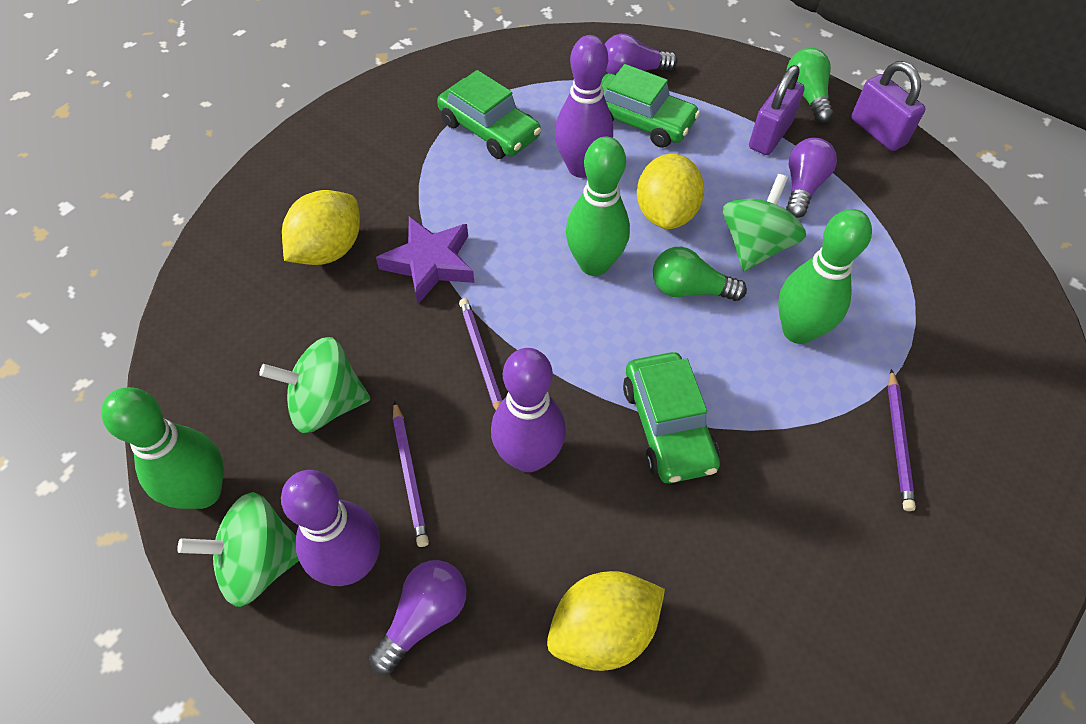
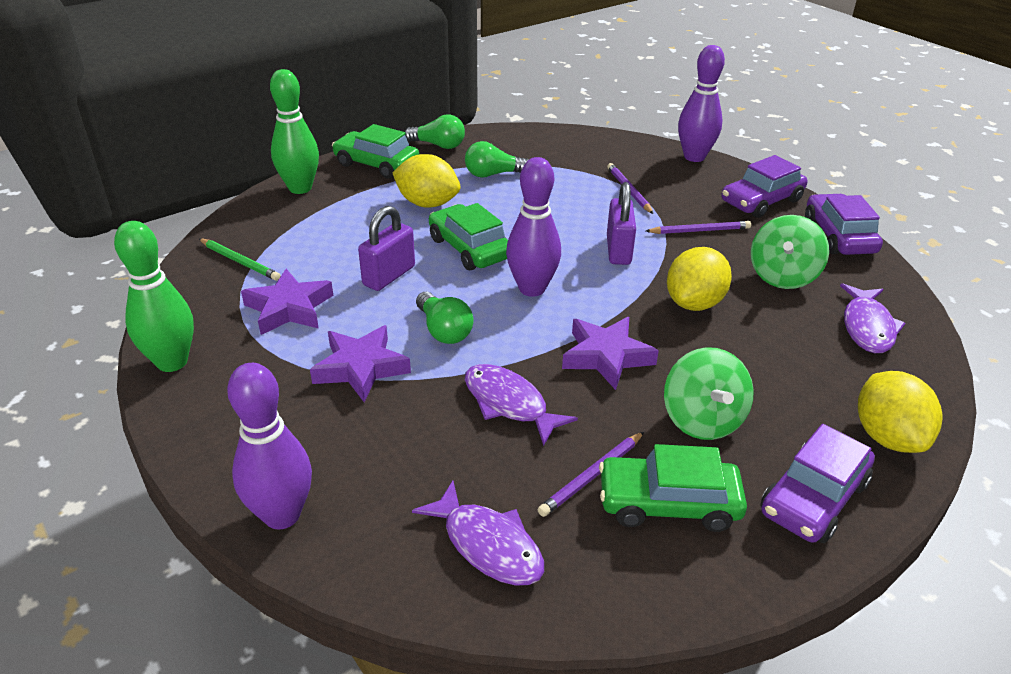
green bowling pin: [101,387,224,509] [566,137,630,276] [778,209,872,344] = 3 -> [114,221,194,372] [270,69,319,194] = 2
green light bulb: [653,247,747,301] [787,48,834,123] = 2 -> [405,114,465,149] [416,292,473,344] [465,141,529,178] = 3
green pencil: none = 0 -> [199,238,281,281] = 1
green spinning top: [177,492,299,607] [259,337,370,433] [723,174,806,272] = 3 -> [664,347,754,440] [751,215,829,289] = 2
purple car: none = 0 -> [722,155,807,218] [760,424,875,543] [805,194,883,255] = 3
purple fish: none = 0 -> [412,481,544,586] [465,364,578,446] [840,283,906,353] = 3
purple light bulb: [369,560,467,675] [605,34,678,75] [786,138,837,218] = 3 -> none = 0
purple star: [376,217,474,304] = 1 -> [241,269,333,335] [310,325,411,402] [562,317,659,390] = 3

